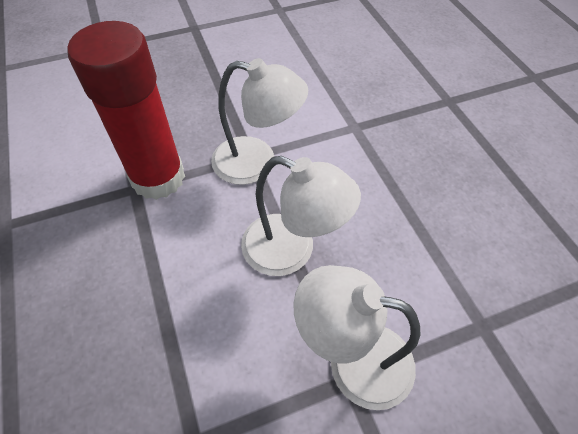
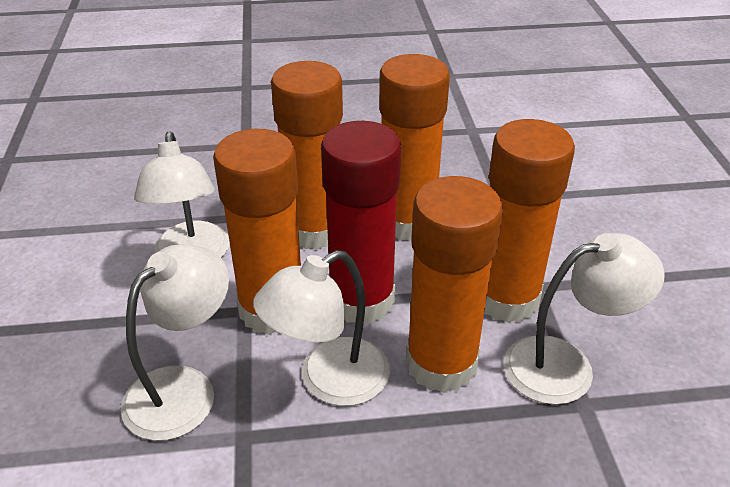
orange glue stick: none = 0 -> [213,129,301,335] [271,61,343,250] [379,54,450,241] [406,176,503,393] [484,119,575,323] = 5
white lamp: [211,58,308,185] [241,156,361,276] [293,265,420,410] = 3 -> [121,244,229,441] [134,132,229,258] [253,250,390,406] [504,233,665,405] = 4

